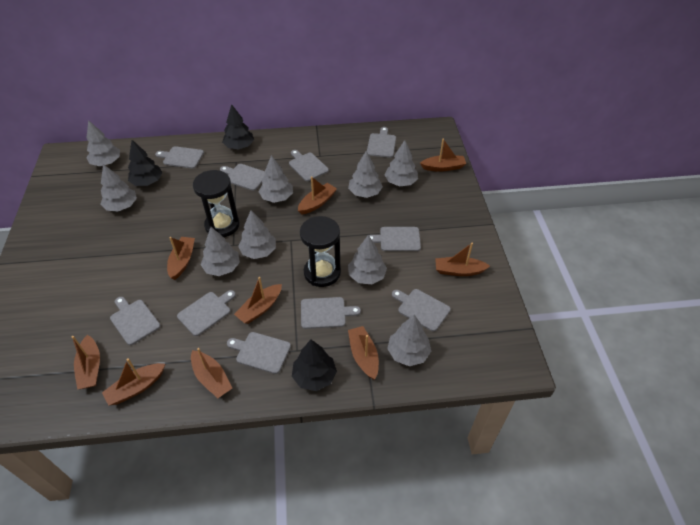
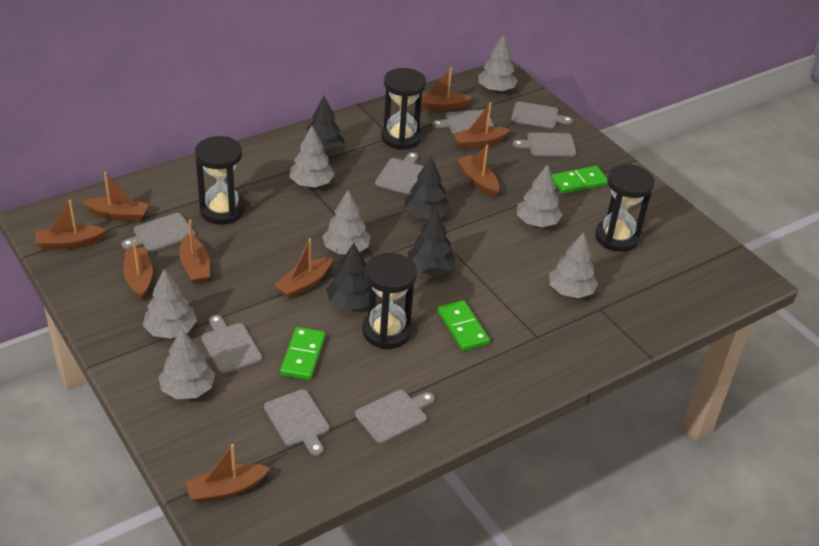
black hourglass: [193,170,240,237] [300,216,341,287] = 2 -> [195,136,245,224] [362,253,417,349] [381,68,426,150] [595,164,655,252] = 4
black tree: [128,140,163,186] [222,104,254,149] [292,340,337,391] = 3 -> [304,96,345,155] [326,243,370,309] [404,156,451,219] [408,210,456,275] = 4
green domino: none = 0 -> [280,327,325,380] [437,300,490,351] [552,166,608,194] = 3
grey cutting board: [110,297,161,345] [155,146,204,169] [177,290,236,336] [220,164,265,191] [227,332,291,374] [289,150,329,181] [301,297,361,329] [367,127,396,158] [369,227,421,251] [392,289,451,331] = 10 -> [121,213,195,252] [201,315,262,374] [264,389,329,456] [355,390,435,443] [375,152,424,194] [432,110,494,133] [511,101,573,129] [513,133,576,156] = 8
grey tree: [86,120,120,166] [101,164,137,211] [201,227,240,276] [238,210,276,259] [259,155,293,203] [348,151,383,198] [348,235,387,284] [385,140,418,186] [387,315,431,366] = 9 -> [143,269,197,339] [158,328,215,399] [290,125,335,187] [322,190,371,254] [478,34,518,92] [517,164,562,227] [549,232,598,298] = 7

